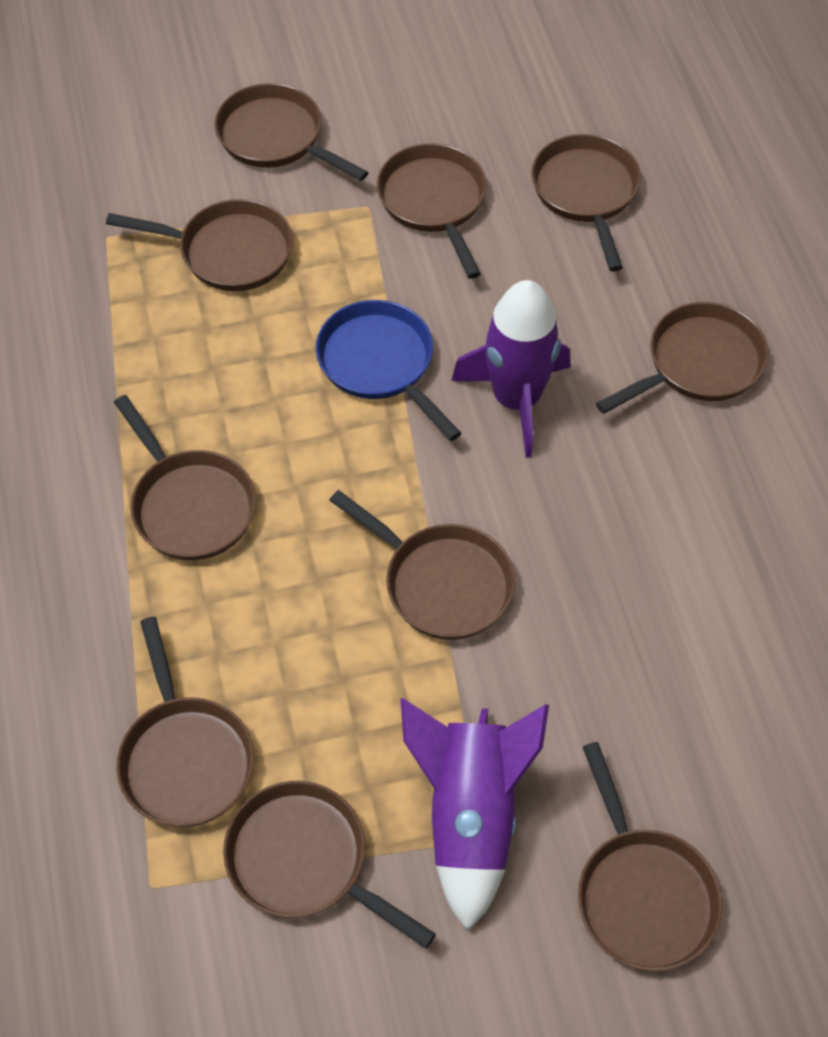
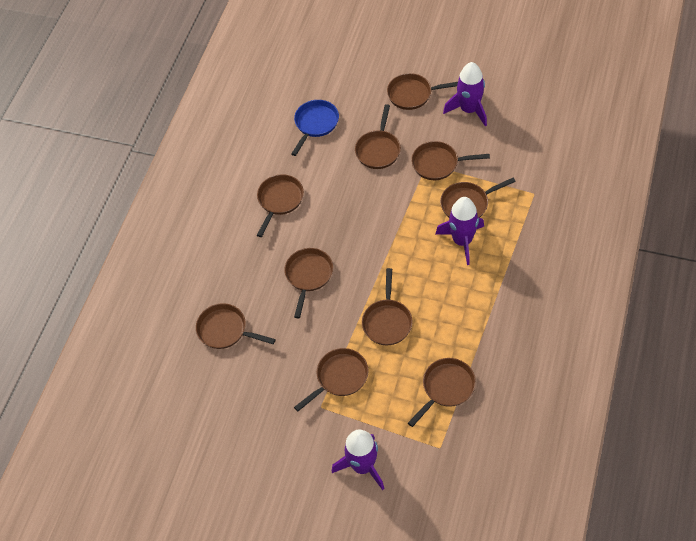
purple rocket: [401,698,549,931] [451,280,571,458] = 2 -> [332,429,384,490] [435,197,484,265] [443,62,487,126] = 3

